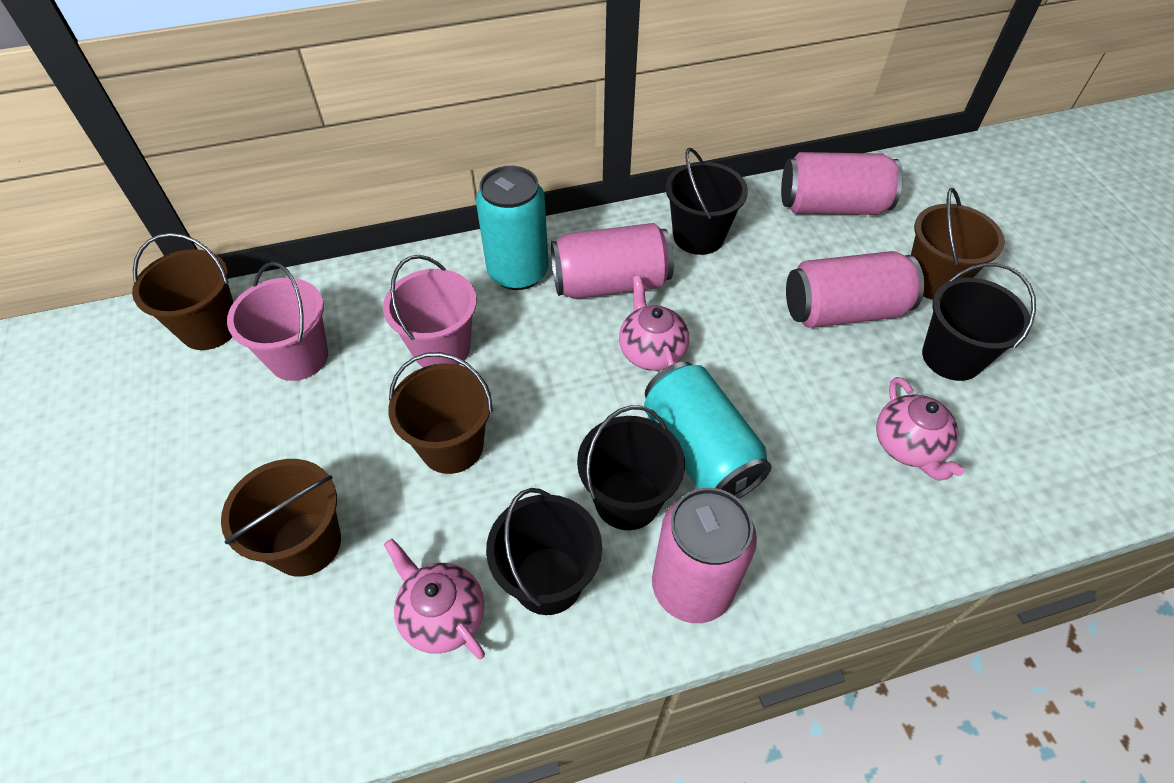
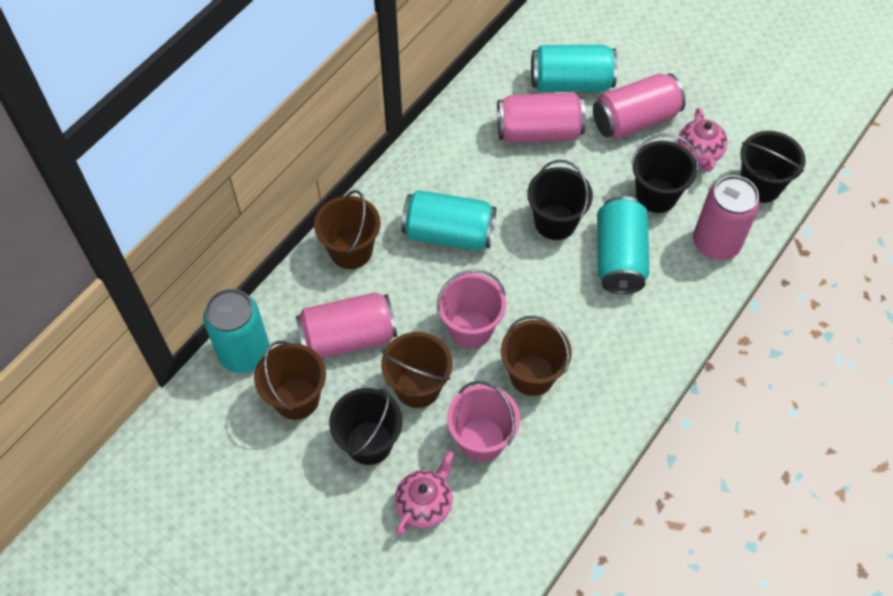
pink teapot: [384,538,485,659] [619,276,689,371] [876,377,964,481] = 3 -> [395,450,454,536] [678,108,728,172] = 2
turquoise can: [476,166,549,290] [644,362,772,499] = 2 -> [203,289,270,373] [401,190,496,250] [531,45,618,92] [597,196,649,294] = 4

